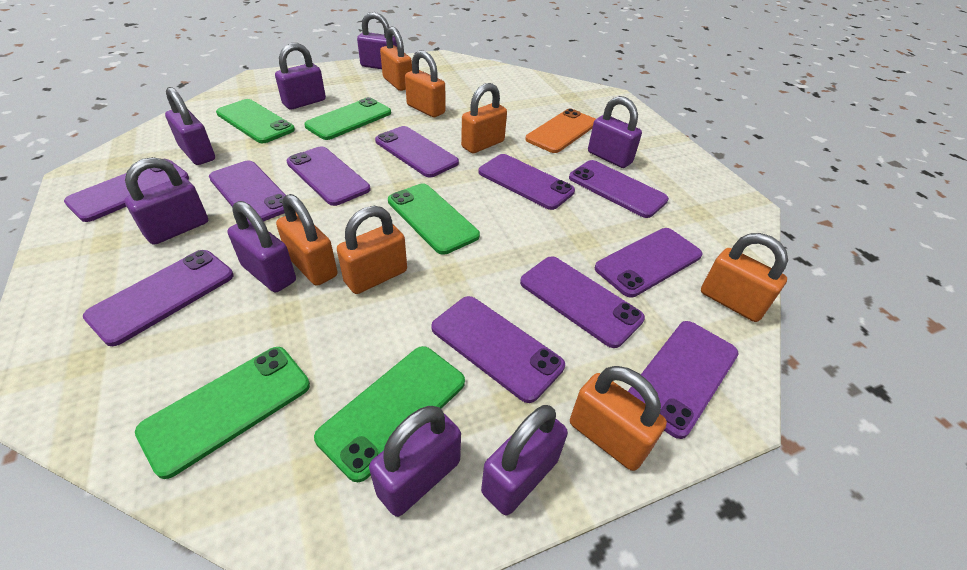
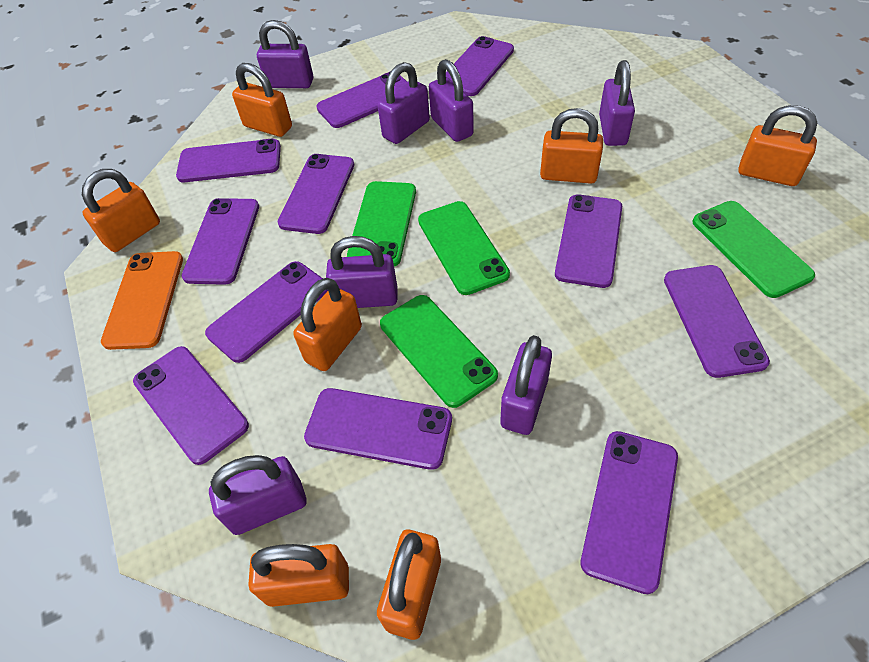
green phone: [135,347,310,479] [216,99,295,143] [304,97,391,140] [314,346,465,482] [388,183,480,255] = 5 -> [347,181,416,266] [380,295,498,408] [418,201,510,295] [693,201,815,298] = 4
purple padlock: [124,157,208,245] [165,87,215,165] [227,201,296,292] [275,43,326,109] [357,12,397,69] [369,406,461,517] [481,405,568,516] [588,96,642,168] = 8 -> [209,455,306,535] [257,20,313,88] [326,236,398,308] [378,62,430,144] [429,59,474,142] [500,335,552,435] [599,60,635,146] = 7

